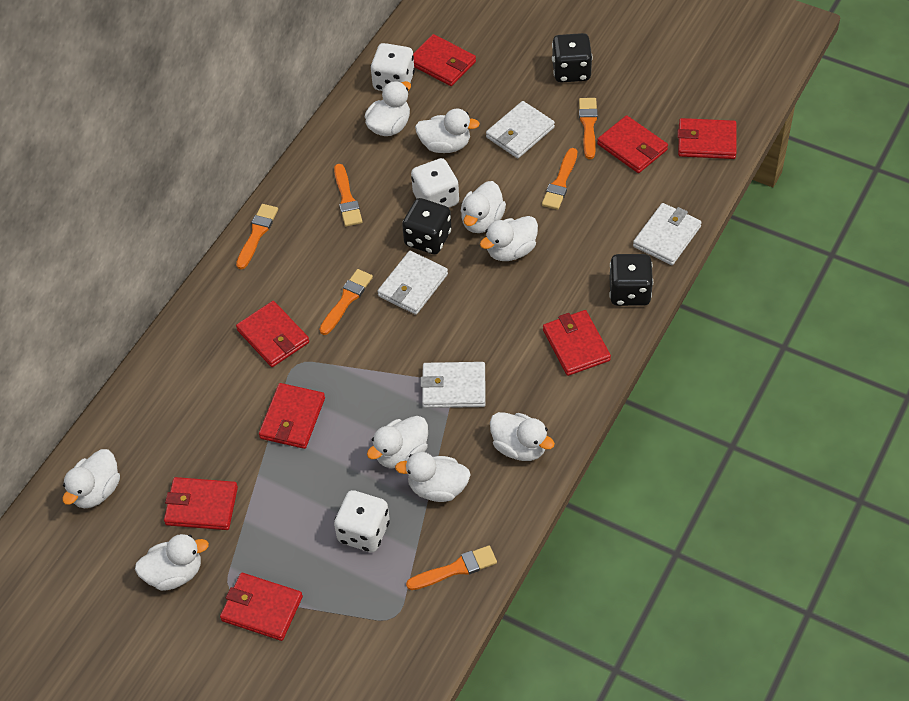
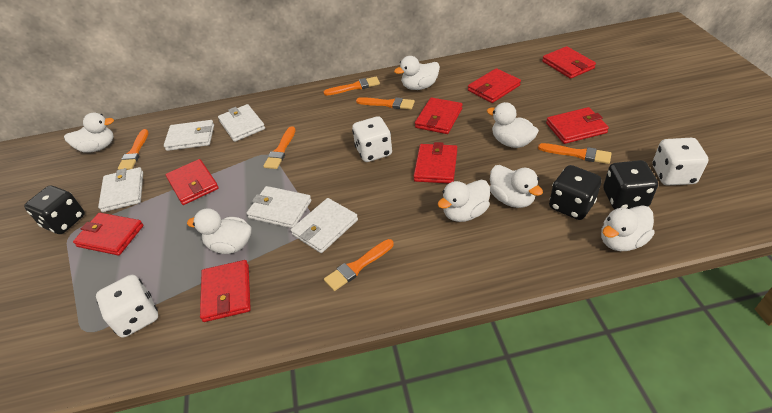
white duck: [62,449,120,508] [135,534,209,591] [365,81,411,136] [367,416,428,468] [395,452,471,502] [415,109,480,153] [461,181,506,233] [480,216,538,261] [490,412,555,461] = 9 -> [64,113,114,153] [187,208,252,254] [394,56,440,90] [438,180,490,222] [487,102,539,148] [490,165,543,208] [601,205,655,251] = 7
white wallet: [377,251,448,315] [420,362,486,408] [486,101,555,158] [633,203,702,265] = 4 -> [98,167,143,212] [164,120,214,151] [218,104,265,142] [246,186,311,228] [291,198,358,253] = 5

